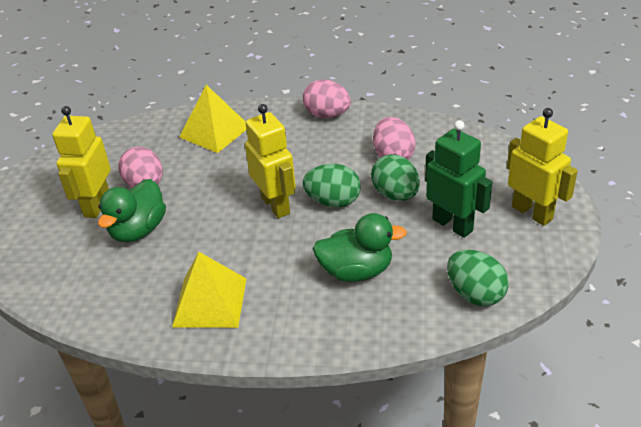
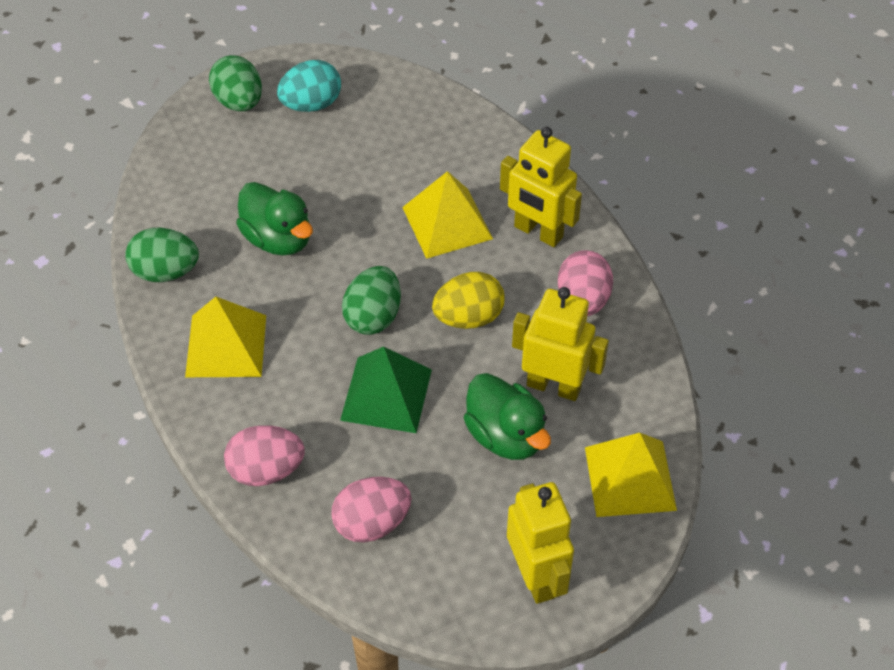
green pyramid: none = 0 -> [340,346,432,433] = 1
green robot: [425,120,492,238] = 1 -> none = 0
turquoise egg: none = 0 -> [277,60,341,112] = 1
yellow egg: none = 0 -> [432,272,505,329] = 1
yellow pyramid: [172,252,246,328] [179,85,246,153] = 2 -> [185,297,266,377] [402,171,493,259] [585,433,677,517] = 3

